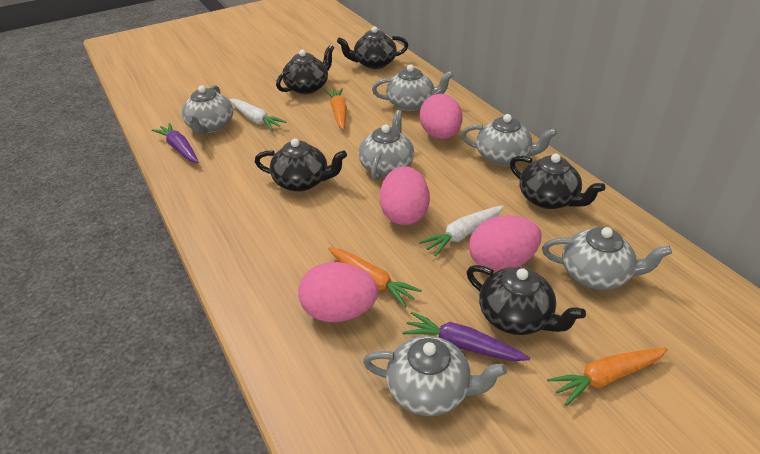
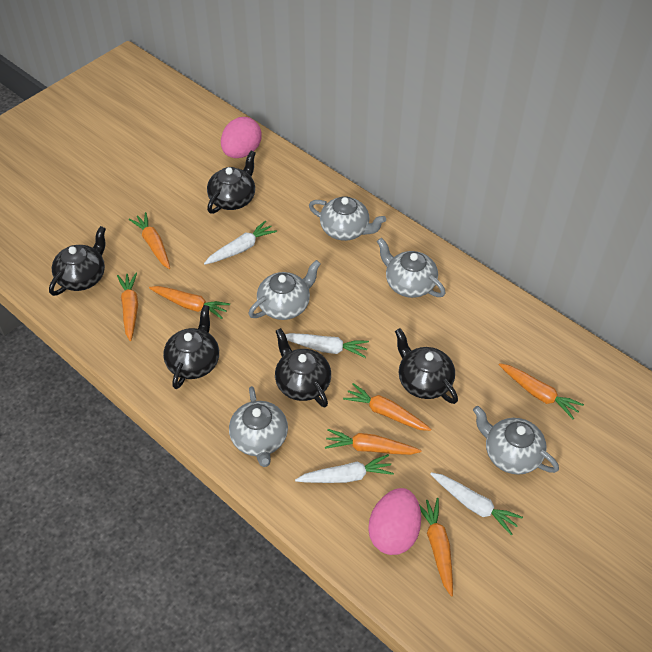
grey teapot: [182,85,233,135] [358,110,414,181] [363,336,507,416] [372,64,454,111] [461,114,557,166] [542,227,672,290] = 6 -> [229,386,288,467] [248,260,321,320] [309,196,386,241] [377,238,446,298] [473,406,559,475] = 5
orange carrot: [325,88,347,130] [328,247,422,308] [547,348,668,406] = 3 -> [117,272,138,341] [129,212,170,269] [149,286,230,319] [325,429,422,455] [343,383,431,431] [419,498,453,597] [499,363,584,419] = 7
pink egg: [298,262,378,322] [380,166,430,225] [420,94,463,139] [469,215,542,272] = 4 -> [221,117,261,158] [368,488,421,555] = 2
purple carrot: [152,123,198,163] [402,312,530,361] = 2 -> none = 0
white carrot: [229,99,286,130] [419,205,504,257] = 2 -> [204,220,277,265] [285,333,369,358] [295,454,394,483] [430,472,523,535] = 4

